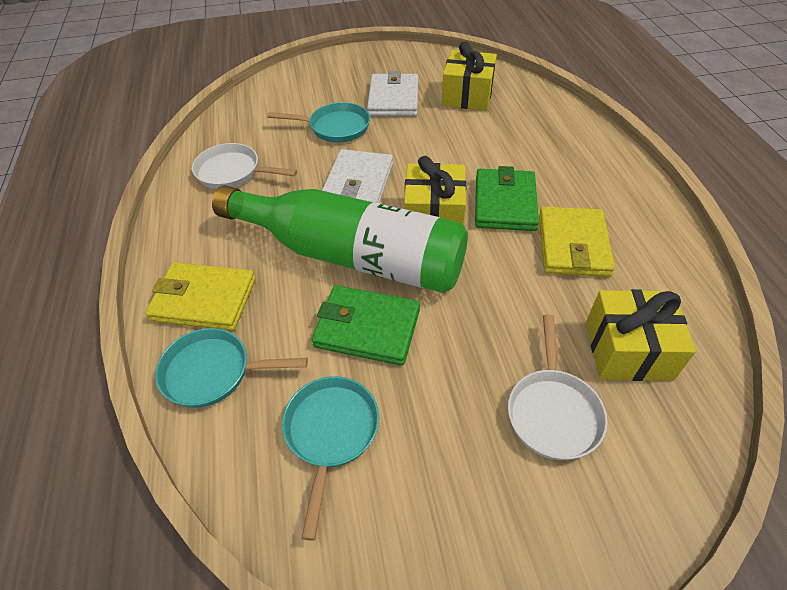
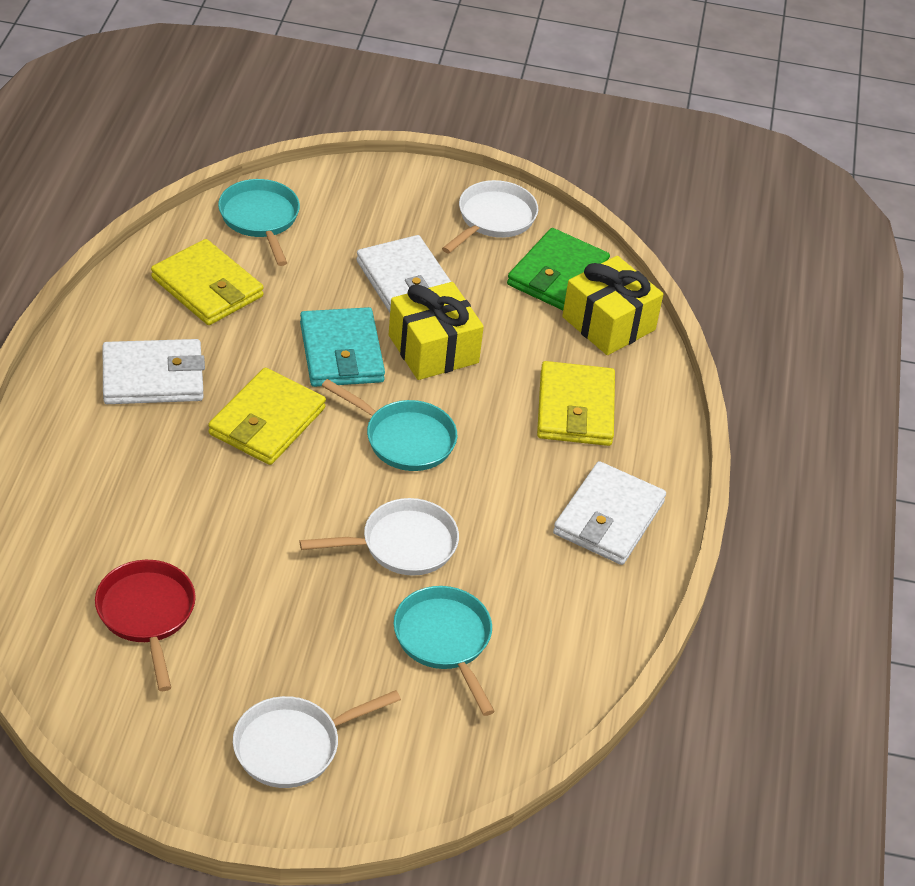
green bottle: [212,185,468,293] = 1 -> none = 0
green wallet: [312,285,420,366] [475,166,539,231] = 2 -> [507,228,610,310] = 1
red pan: none = 0 -> [95,560,196,691] = 1
turquoise wallet: none = 0 -> [300,307,385,387] = 1
white pan: [192,143,297,189] [508,314,608,460] = 2 -> [233,690,401,788] [300,498,459,576] [442,180,538,254] = 3
white wallet: [322,149,393,203] [367,71,418,117] = 2 -> [103,339,205,404] [356,235,451,312] [553,461,666,565] = 3
yellow gift: [404,156,467,226] [441,41,497,111] [586,289,696,381] = 3 -> [389,282,484,380] [562,256,663,355] = 2
yellow wallet: [145,262,256,331] [539,207,615,277] = 2 -> [151,239,264,325] [208,368,326,465] [537,361,615,446] = 3

